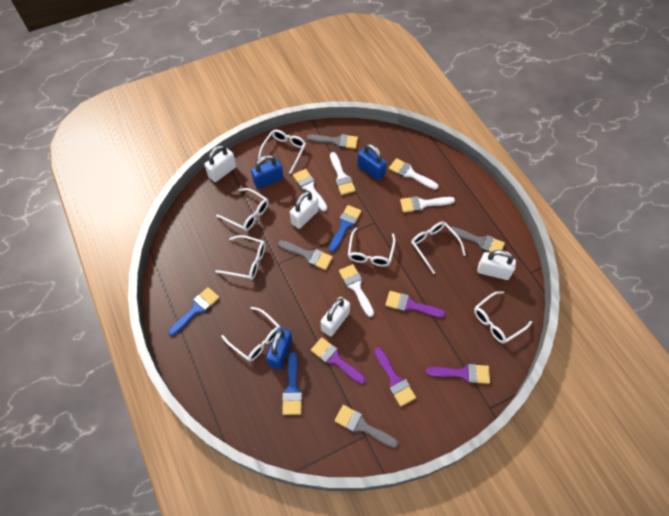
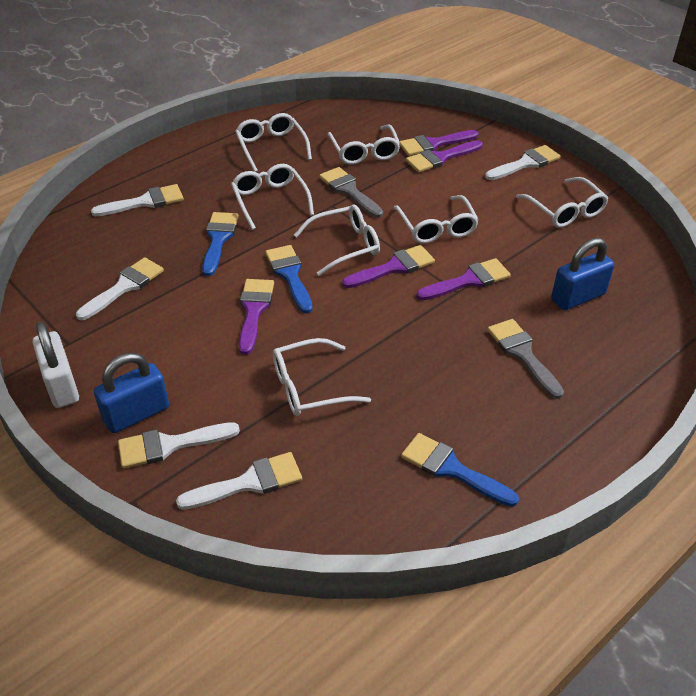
blue padlock: [251,155,284,189] [266,327,292,369] [357,144,387,180] = 3 -> [94,353,169,433] [551,238,614,310] = 2
grey brush: [278,240,333,270] [307,134,358,149] [334,405,398,448] [448,227,505,253] = 4 -> [319,167,383,218] [487,319,564,399] = 2
purple brush: [311,337,366,384] [374,347,416,407] [385,291,446,318] [426,364,490,384] = 4 -> [239,279,274,355] [342,245,435,288] [399,130,479,156] [406,140,483,173] [416,258,511,300] = 5
white padlock: [204,145,236,182] [290,191,319,229] [321,297,350,337] [477,250,516,280] = 4 -> [33,322,79,408] = 1

